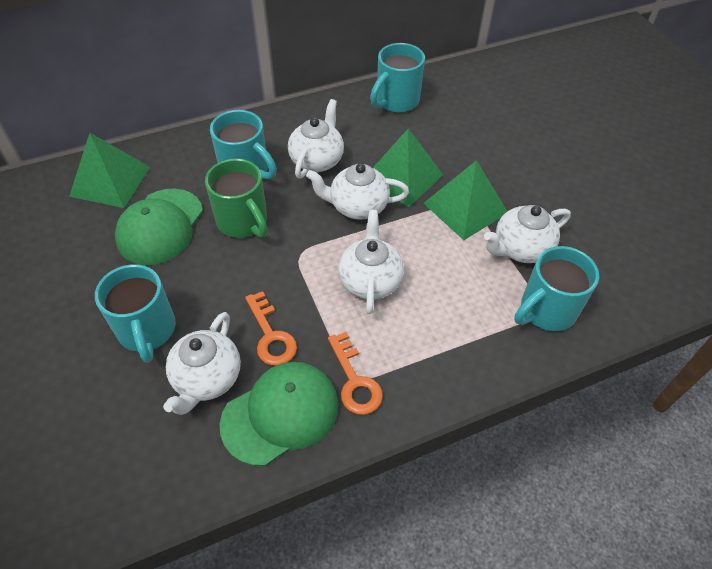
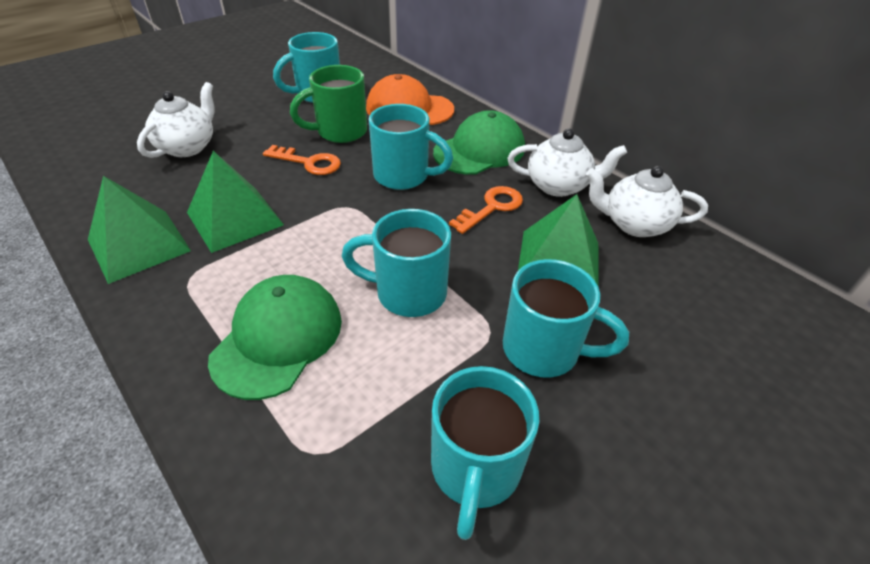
orange cap: none = 0 -> [366,74,454,125] = 1
turquoise mug: [95,264,176,363] [210,110,277,179] [370,43,425,112] [514,246,599,331] = 4 -> [273,32,340,103] [342,209,451,317] [369,104,453,190] [431,366,539,540] [503,259,629,378] = 5
white teapot: [163,312,241,415] [288,99,344,178] [306,163,409,220] [338,210,404,314] [484,205,571,263] = 5 -> [137,82,214,158] [508,128,627,197] [586,166,708,237] = 3

